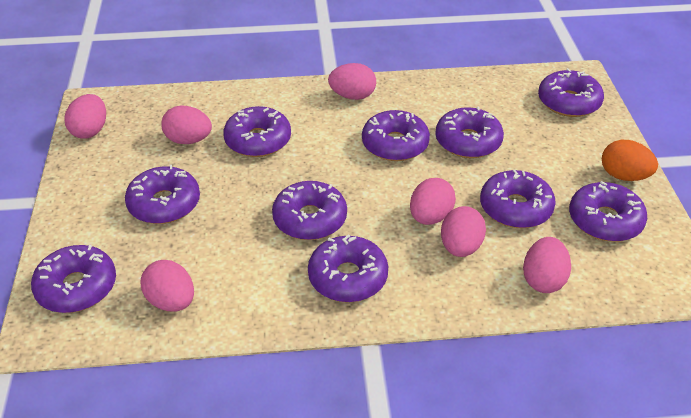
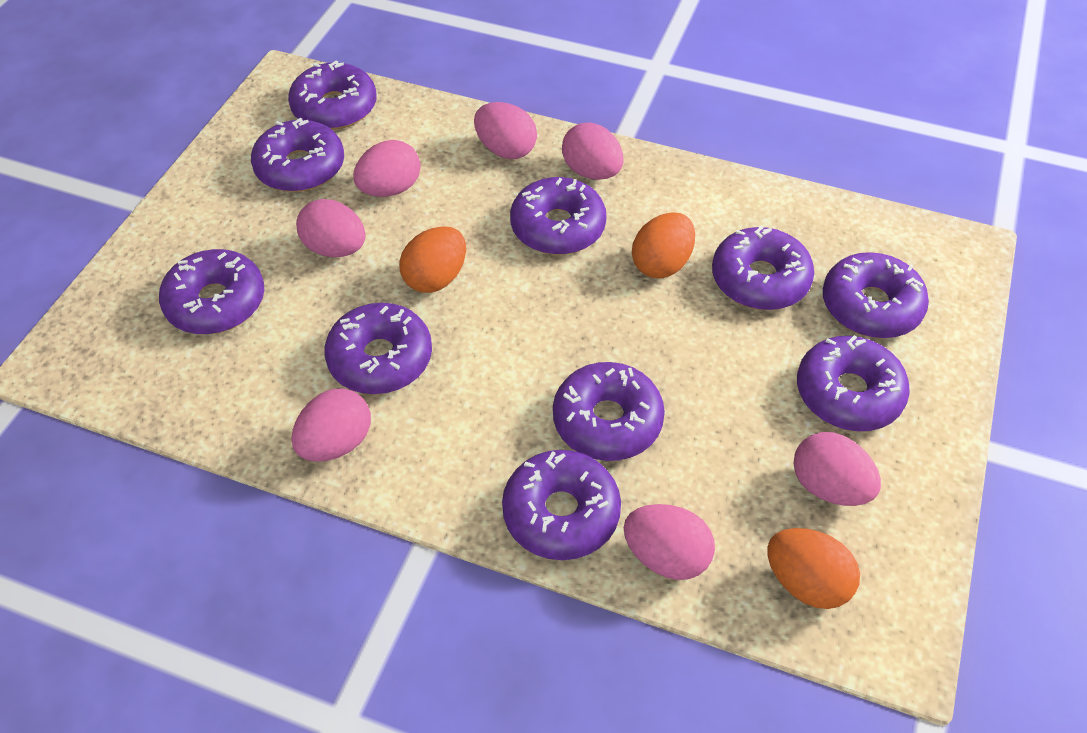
orange egg: [602,140,658,181] = 1 -> [399,226,466,293] [632,212,695,278] [767,528,860,609] = 3

